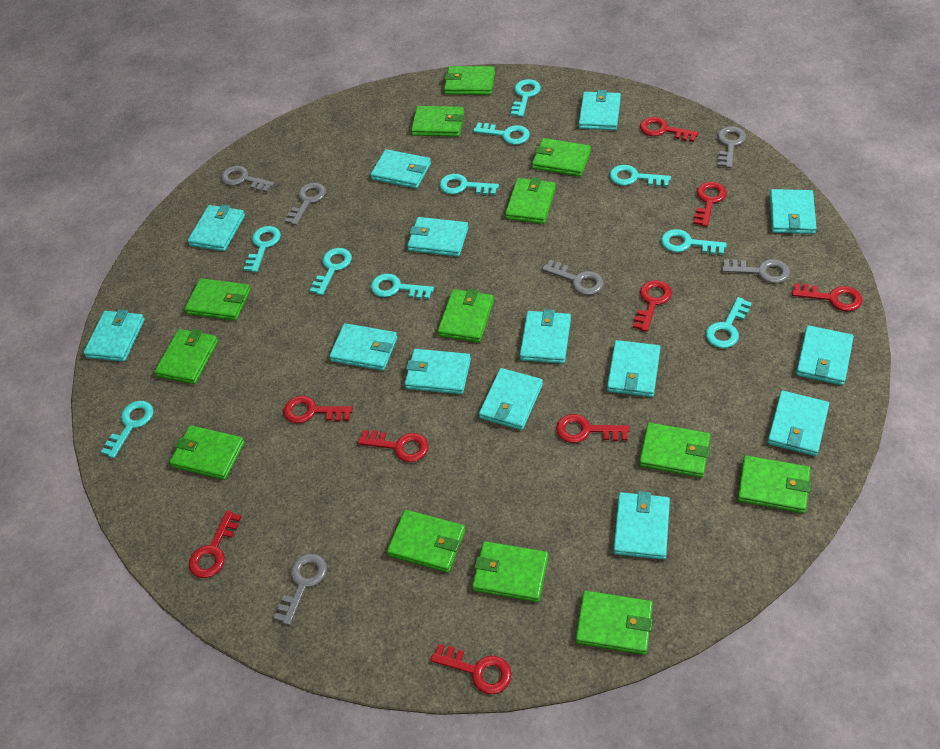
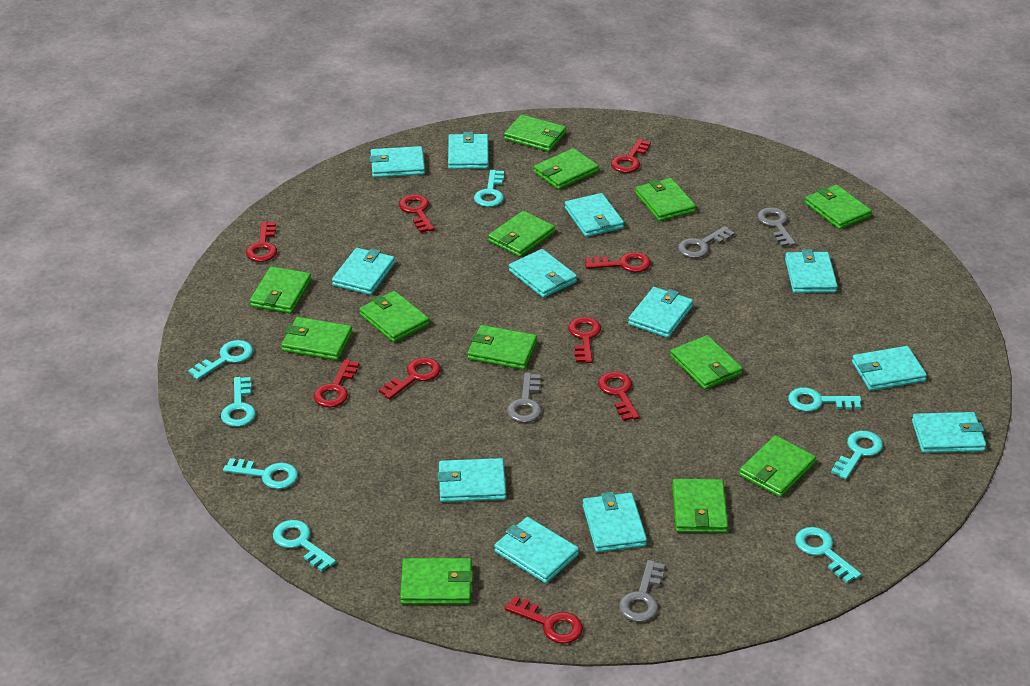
grey key: [221,166,274,192] [274,554,327,625] [285,183,326,226] [542,260,604,295] [717,126,746,168] [722,259,790,283] = 6 -> [507,373,542,423] [619,560,665,622] [678,226,735,258] [757,207,796,247] = 4
turquoise key: [101,401,154,458] [244,226,281,272] [310,248,352,296] [371,273,434,299] [439,174,499,195] [473,123,530,145] [511,79,541,117] [610,165,671,187] [661,229,727,255] [706,297,752,348] = 10 -> [188,340,253,380] [221,377,256,427] [223,458,298,489] [273,520,336,572] [474,170,504,207] [788,387,861,412] [795,527,861,583] [831,431,883,480] = 8
turquoise wallet: [83,309,145,362] [188,204,245,251] [329,323,397,371] [370,149,431,189] [405,349,471,394] [407,217,468,257] [479,368,543,430] [520,309,571,364] [579,90,621,130] [607,340,660,397] [613,491,670,560] [767,391,829,456] [770,189,816,234] [796,325,854,385] = 14 -> [332,248,395,295] [370,146,425,178] [437,458,506,502] [448,132,489,169] [494,517,579,583] [509,249,577,298] [565,193,624,237] [583,492,647,552] [628,287,693,338] [785,249,838,293] [852,346,927,391] [912,412,986,453] = 12

